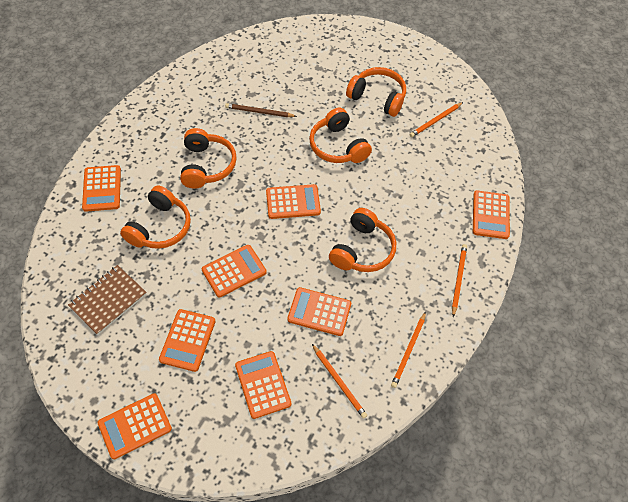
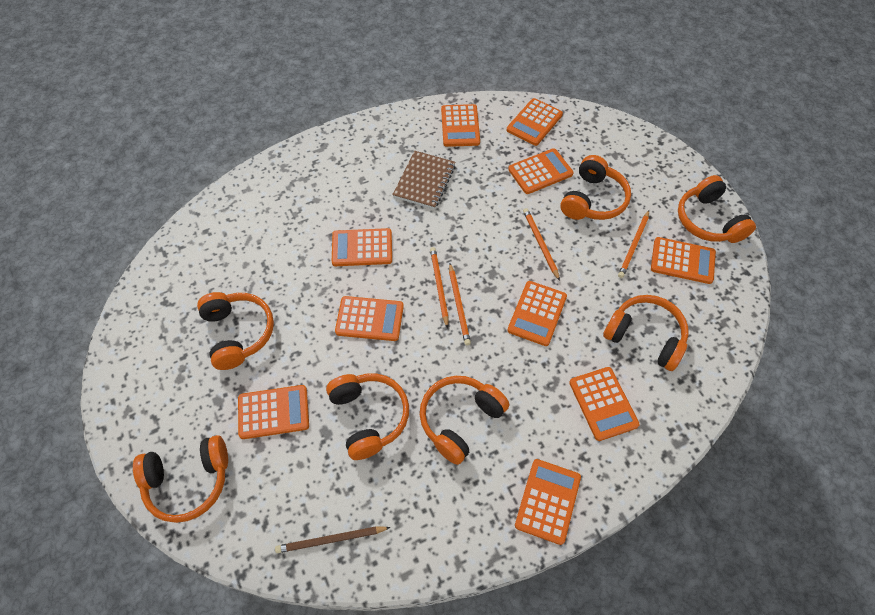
orange calculator: [82,165,121,212] [98,393,172,459] [159,309,215,372] [202,245,266,298] [235,351,291,419] [266,184,321,219] [287,287,351,336] [473,190,510,239] = 8 -> [238,385,309,439] [332,228,392,266] [335,296,404,341] [441,104,480,147] [507,98,563,146] [507,281,567,346] [508,148,574,194] [515,459,581,545] [569,367,640,441] [651,237,716,284] = 10
orange headphones: [120,185,191,249] [180,128,237,189] [309,108,372,163] [329,208,396,272] [346,67,406,117] = 5 -> [133,435,228,523] [197,292,274,370] [326,373,409,460] [420,376,509,465] [560,155,631,220] [603,295,689,371] [678,175,756,243] = 7

